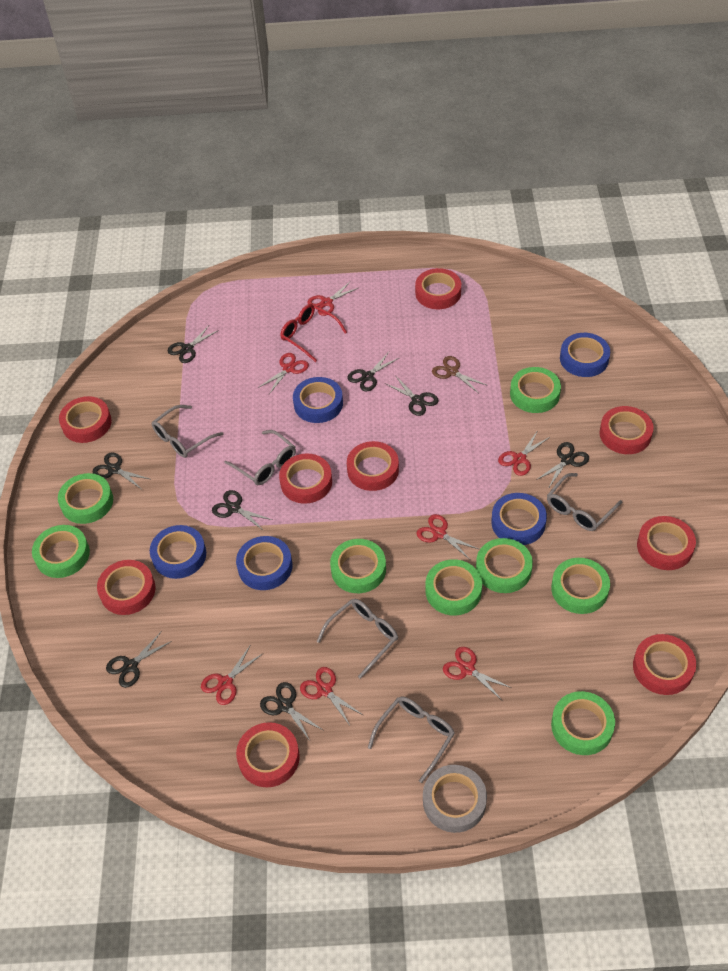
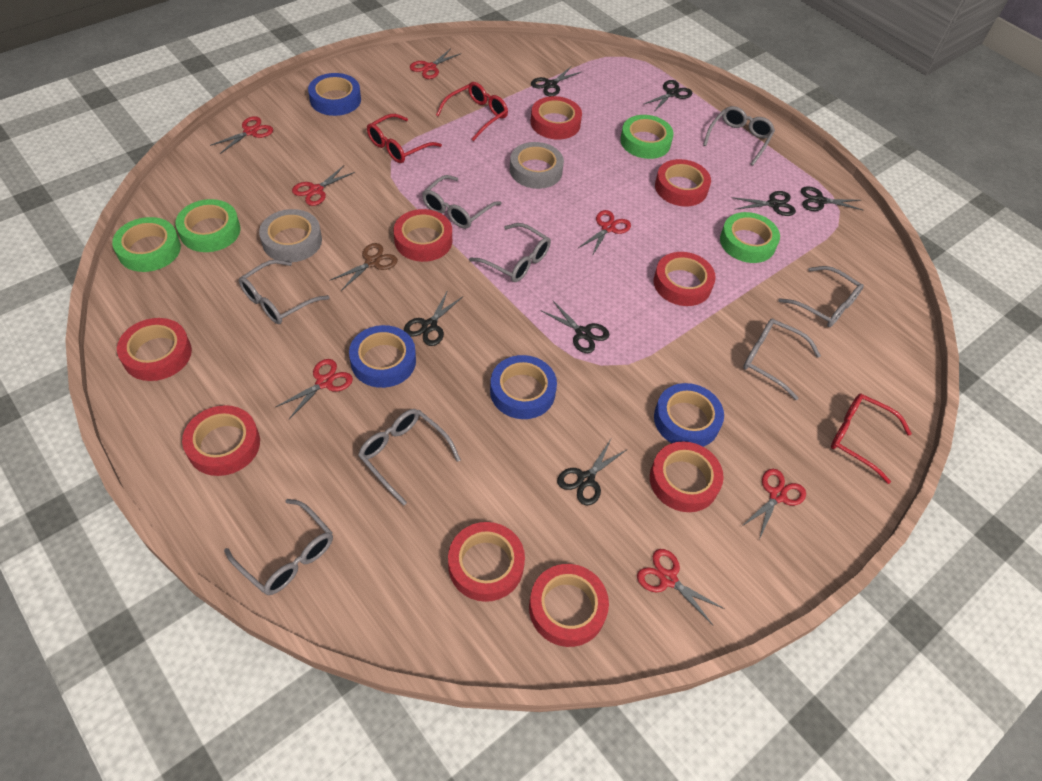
black scissors: [93,452,150,489] [106,631,172,688] [168,324,219,363] [212,490,273,531] [260,682,323,741] [347,352,399,392] [385,375,439,416] [536,442,589,489] = 8 -> [404,290,462,346] [531,67,581,97] [542,301,610,353] [557,439,628,505] [644,80,692,112] [731,191,796,216] [801,186,864,211] = 7
blue tape: [150,525,206,579] [236,536,293,590] [293,377,343,423] [491,493,547,545] [560,333,610,377] = 5 -> [308,73,361,116] [349,325,416,388] [490,355,557,419] [654,383,724,447] = 4
green tape: [32,525,90,578] [58,473,113,524] [330,539,386,593] [426,559,482,616] [476,538,533,593] [510,367,561,413] [551,558,610,614] [551,691,615,755] = 8 -> [112,217,181,272] [175,199,240,252] [620,115,674,159] [720,212,780,263] = 4
grey glasses: [152,405,224,458] [224,430,296,485] [317,599,398,679] [368,697,455,783] [547,473,622,531] = 5 -> [224,499,333,595] [239,259,329,324] [358,409,461,505] [422,175,502,229] [469,223,551,282] [703,106,775,166] [743,318,821,400] [778,266,864,327] = 8
grey tape: [423,765,487,833] = 1 -> [259,209,322,262] [510,142,564,189] = 2
red glasses: [280,304,347,362] = 1 -> [367,114,442,163] [436,82,508,141] [831,393,912,484] = 3

